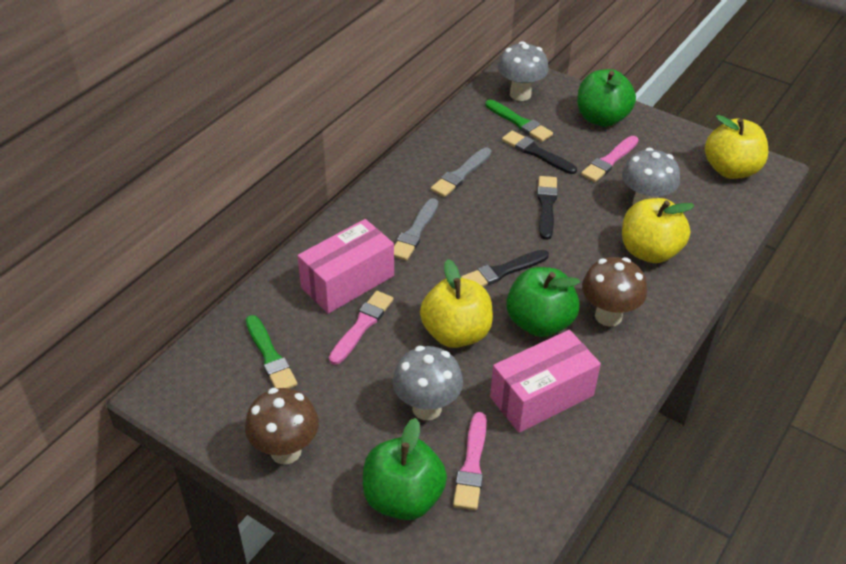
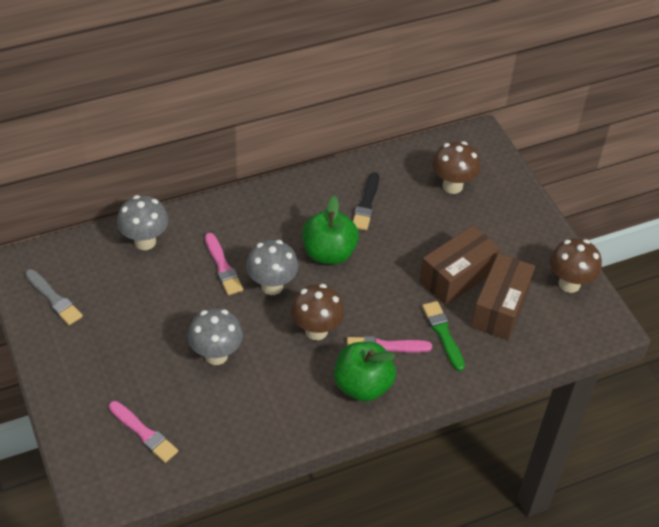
black brush: [461,250,549,286] [502,131,577,174] [537,176,558,240] = 3 -> [353,172,379,231] = 1
brown box: none = 0 -> [419,225,500,305] [471,253,535,340] = 2
brown mushroom: [245,388,319,465] [582,257,647,327] = 2 -> [291,284,345,340] [432,141,481,194] [550,238,602,293] = 3
green apple: [363,418,447,520] [506,267,580,337] [577,69,636,127] = 3 -> [302,196,359,264] [334,342,396,402] = 2
green brush: [246,315,297,389] [485,99,553,142] = 2 -> [422,301,465,371] = 1
grey brush: [394,198,438,261] [431,148,491,197] = 2 -> [25,269,83,325] = 1
pink box: [298,219,394,314] [490,330,601,433] = 2 -> none = 0
yellow apple: [420,259,493,348] [622,198,695,263] [705,115,768,179] = 3 -> none = 0

